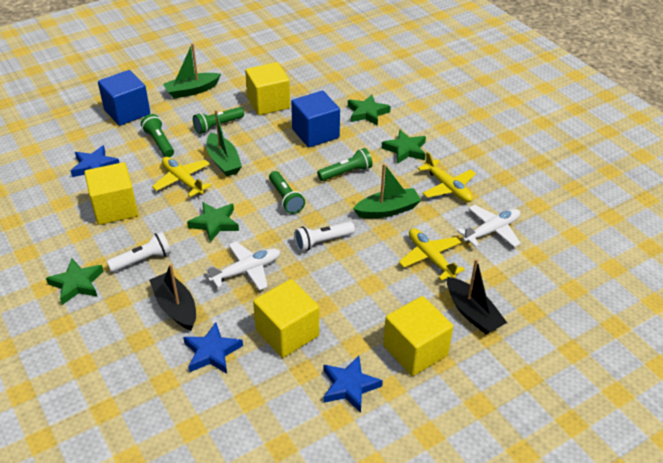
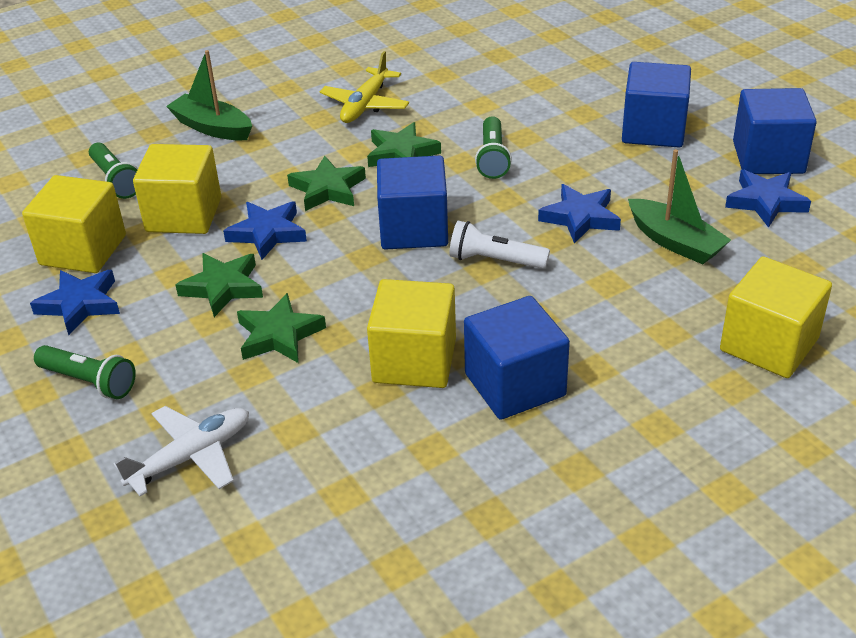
black boat: [149,264,196,330] [447,259,507,334] = 2 -> none = 0
blue cube: [98,70,150,126] [291,91,340,147] = 2 -> [377,156,448,250] [464,296,570,420] [622,62,691,147] [733,88,817,174] = 4
blue star: [71,145,119,177] [183,322,243,374] [324,356,383,413] = 3 -> [30,270,120,335] [223,201,307,260] [538,184,621,244] [725,170,811,228] = 4
green boat: [163,43,221,99] [207,110,242,176] [353,163,421,218] = 3 -> [166,50,252,141] [628,149,731,264] = 2
green flashlight: [141,114,174,157] [193,107,244,134] [269,171,305,214] [317,148,373,181] = 4 -> [34,345,136,399] [89,142,138,199] [475,116,512,179] = 3
white flashlight: [107,232,171,272] [294,222,355,251] = 2 -> [449,221,550,269] = 1
white plane: [206,242,281,291] [457,205,521,247] = 2 -> [113,406,249,496] = 1
yellow plane: [152,157,212,197] [399,228,465,281] [418,152,476,202] = 3 -> [320,51,409,123] = 1

